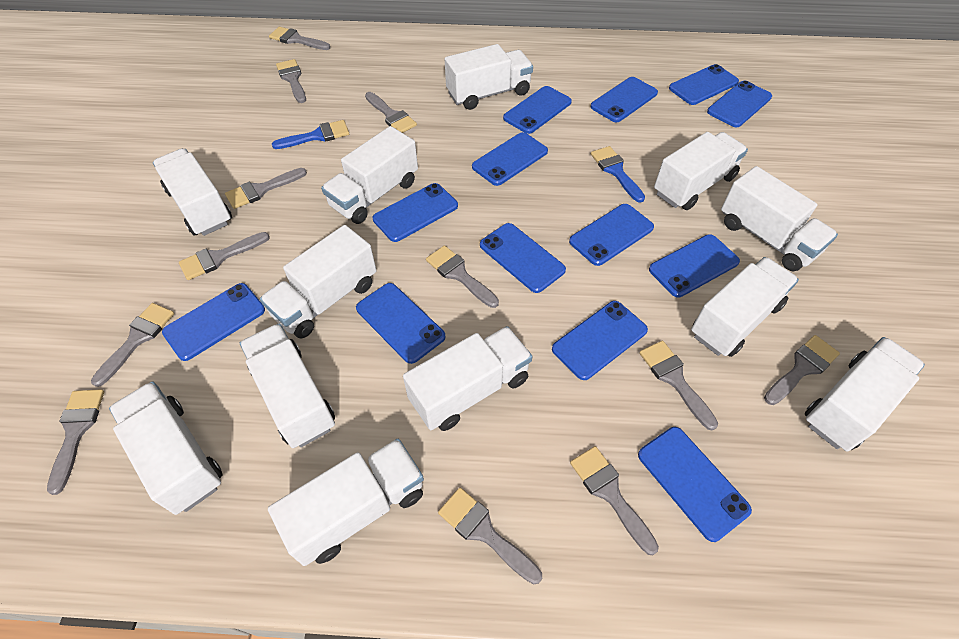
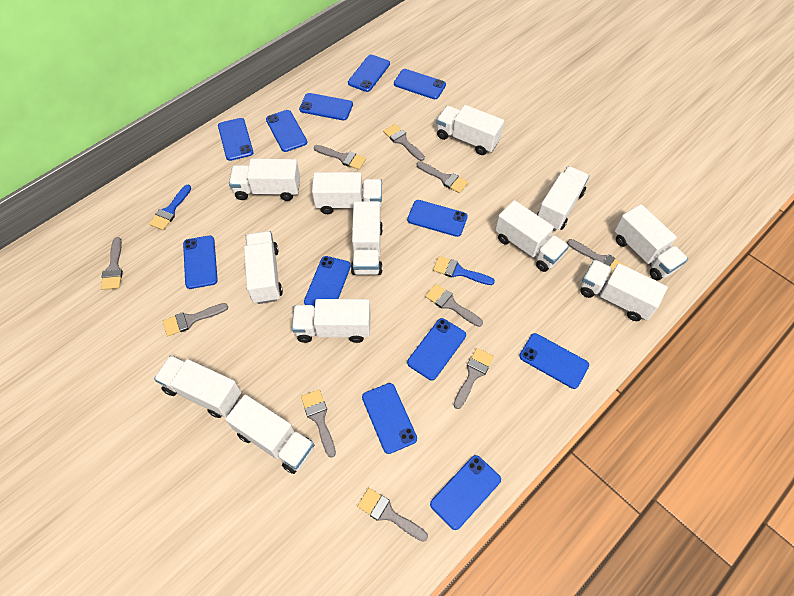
blue phone: [162,283,265,361] [356,283,446,364] [373,183,458,242] [472,132,548,186] [480,223,566,293] [503,86,572,134] [552,301,648,380] [569,204,654,266] [591,77,658,122] [638,427,752,542] [649,234,740,298] [669,64,739,105] [707,81,772,128] = 13 -> [183,235,218,289] [218,118,254,161] [266,110,307,152] [299,93,353,121] [304,256,351,307] [348,55,390,92] [362,383,417,454] [394,69,446,99] [407,200,468,237] [407,318,466,380] [430,455,501,530] [519,333,589,389] = 12
grey brush: [47,389,104,495] [91,303,174,387] [179,232,270,280] [225,168,307,209] [269,27,330,50] [276,59,306,103] [365,92,417,133] [426,245,499,308] [438,488,542,584] [570,446,659,555] [639,341,718,431] [764,335,840,405] = 12 -> [101,237,123,290] [163,303,228,336] [301,390,336,458] [314,145,366,170] [357,488,428,542] [383,124,425,161] [417,162,468,193] [425,284,483,327] [453,348,494,409] [567,239,626,274] = 10

